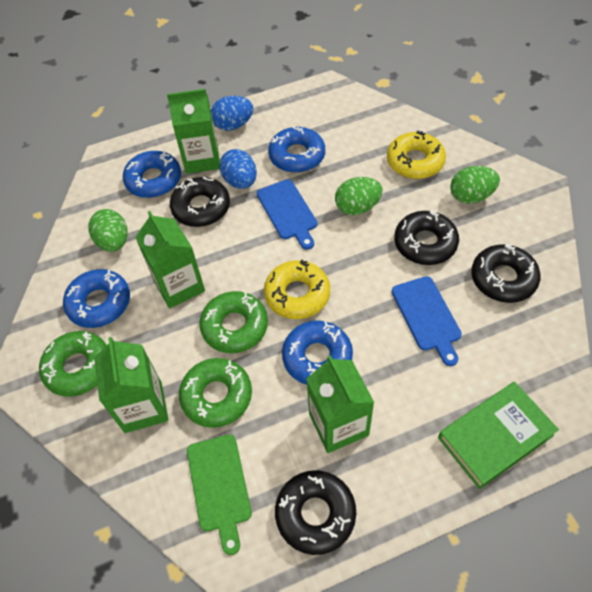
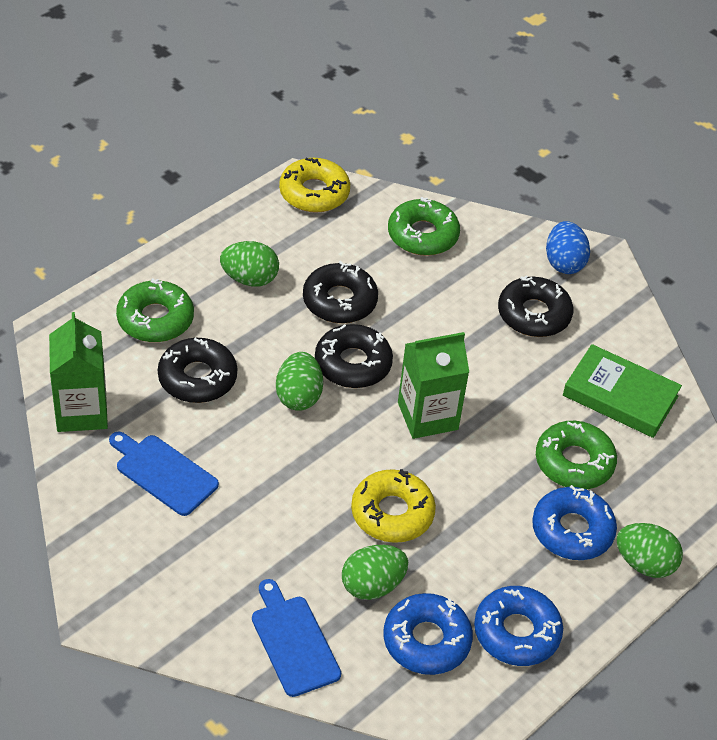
blue donut: [63,269,130,328] [123,151,181,198] [268,127,325,173] [282,320,353,385] = 4 -> [384,593,473,675] [474,586,563,666] [532,485,617,560] = 3
blue egg: [211,96,254,131] [219,149,257,189] = 2 -> [546,221,590,274] = 1
green carton: [94,337,169,433] [135,211,205,309] [167,89,220,174] [306,355,375,453] = 4 -> [49,312,108,432] [398,332,469,439] = 2
green cutting board: [187,434,252,555] = 1 -> none = 0
green egg: [88,209,128,252] [335,177,383,215] [450,166,500,204] = 3 -> [220,241,279,287] [276,352,323,411] [342,545,408,600] [616,523,683,578] = 4

